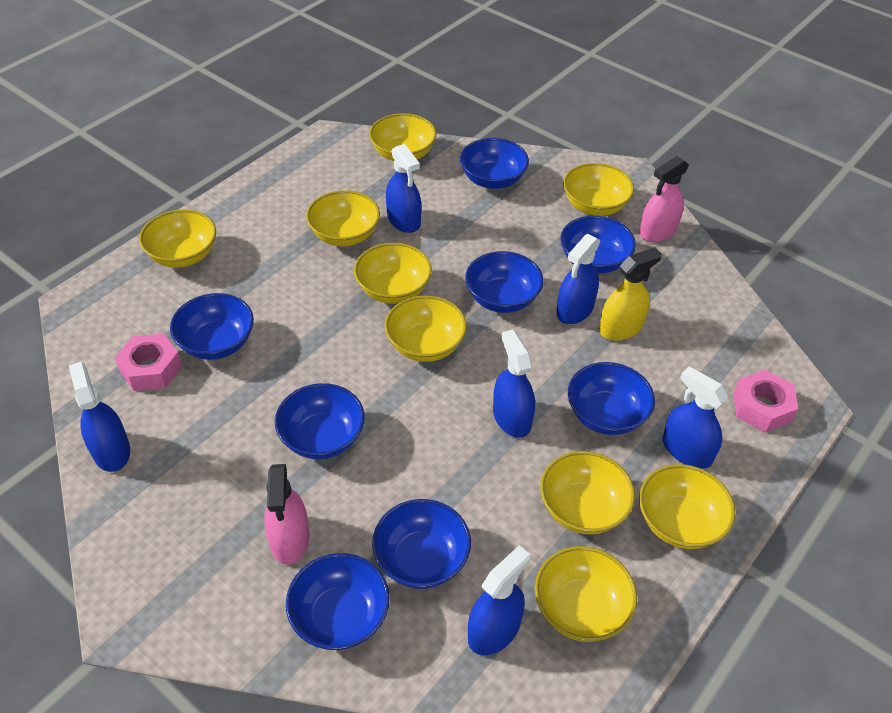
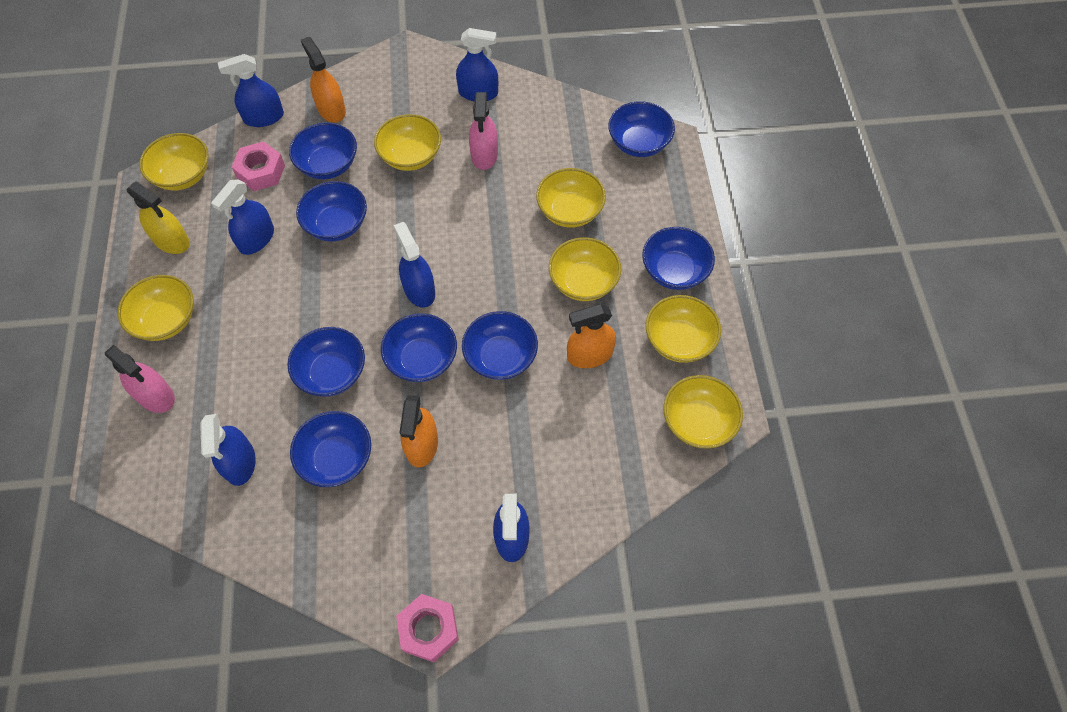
orange spray bottle: none = 0 -> [301,37,346,122] [399,395,438,468] [567,304,616,368] = 3
yellow bowl: [139,209,216,268] [306,190,380,246] [354,243,432,304] [369,113,436,161] [385,296,467,362] [535,546,637,642] [540,451,635,535] [563,163,634,216] [639,464,735,549] = 9 -> [118,275,194,341] [139,133,208,190] [374,114,441,171] [536,168,606,228] [549,237,621,301] [646,295,721,363] [664,375,743,449] = 7

